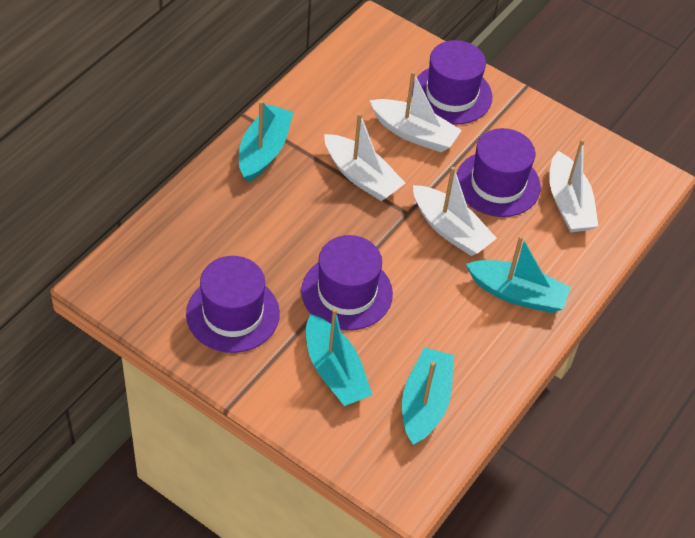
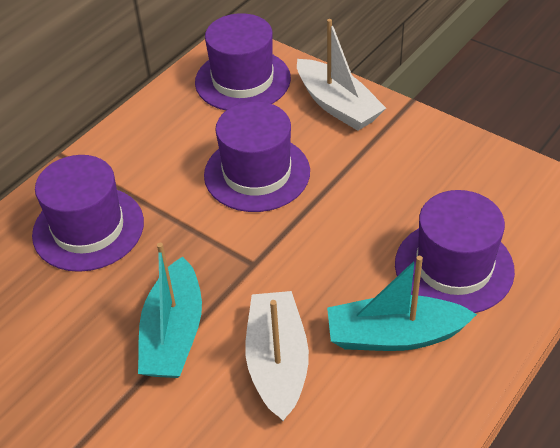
turquoise boat: [239,100,294,182] [306,308,373,406] [402,347,454,446] [466,235,571,313] = 4 -> [138,243,202,378] [327,256,477,351] = 2
white boat: [324,113,405,201] [369,71,462,152] [413,167,497,256] [549,139,598,232] = 4 -> [245,291,309,421] [297,19,386,131] = 2

